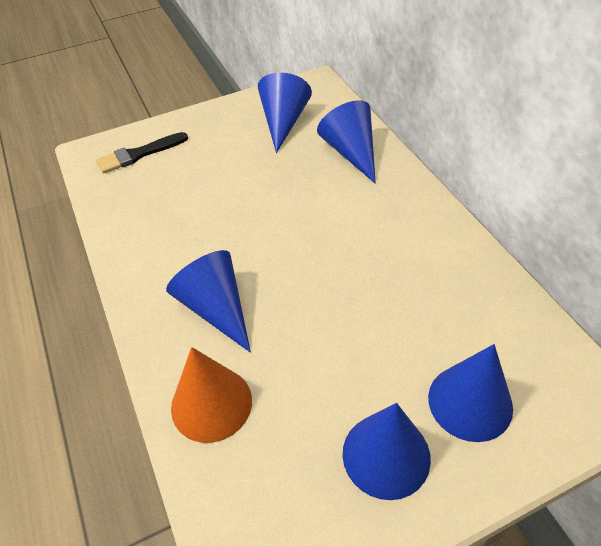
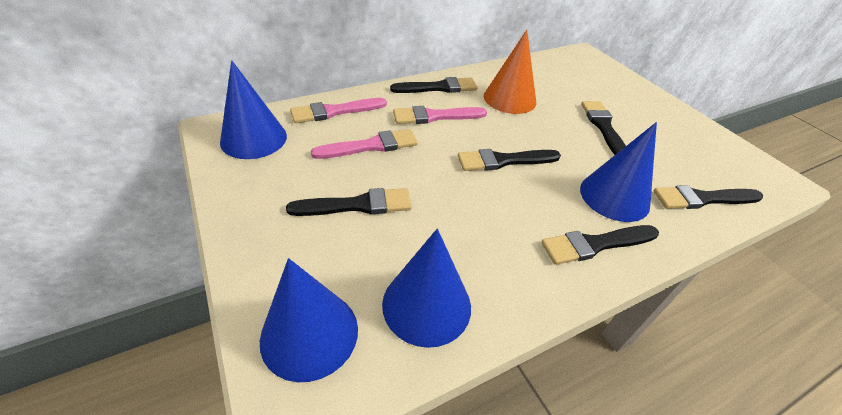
black brush: [96,132,188,173] = 1 -> [286,188,412,216] [390,77,477,93] [458,149,561,171] [541,225,659,265] [581,101,626,155] [654,185,763,209] = 6
blue cone: [166,250,251,352] [258,73,312,153] [317,100,376,184] [343,403,431,500] [428,344,513,442] = 5 -> [220,60,287,159] [260,258,358,382] [382,229,471,348] [580,122,657,222] = 4
pink brush: none = 0 -> [290,98,387,123] [311,129,418,159] [393,106,487,124] = 3

